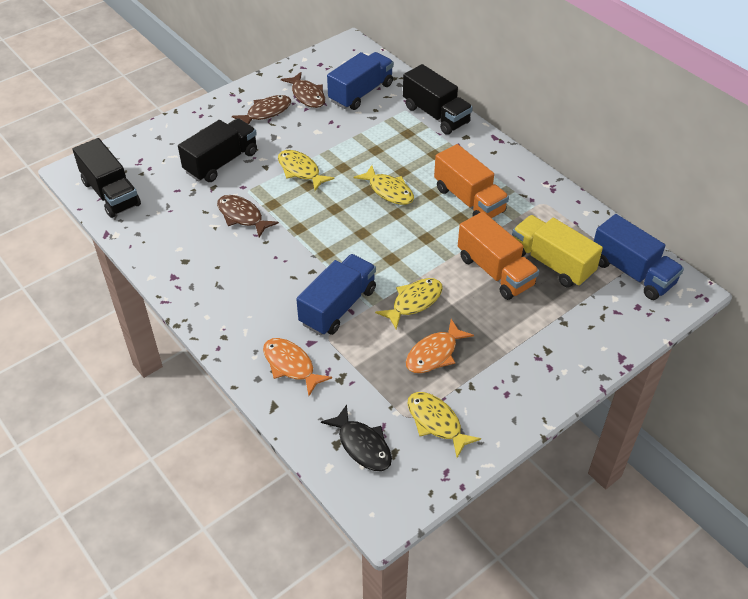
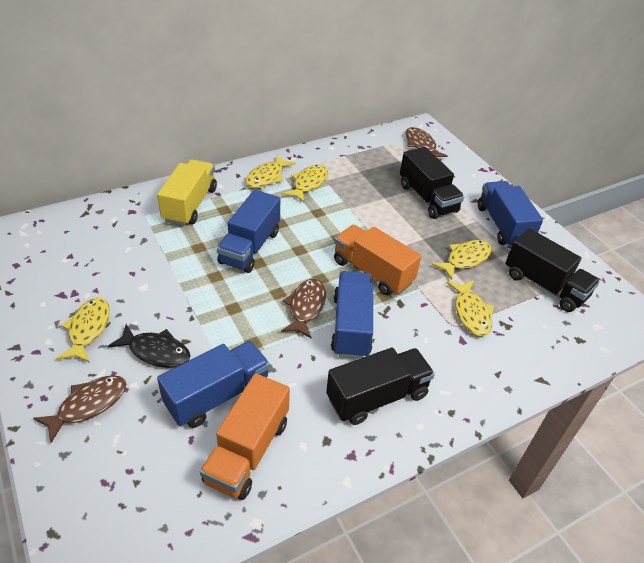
blue truck: [296,254,376,335] [327,52,394,110] [594,214,684,300] = 3 -> [157,341,270,428] [217,190,280,273] [331,271,373,359] [478,181,543,248] = 4
orange fish: [263,338,332,396] [406,319,474,373] = 2 -> none = 0
yellow fish: [278,150,335,191] [354,165,414,205] [375,278,443,330] [408,392,481,458] = 4 -> [56,298,110,363] [246,155,296,188] [282,164,328,202] [431,240,492,280] [447,280,494,336] = 5

